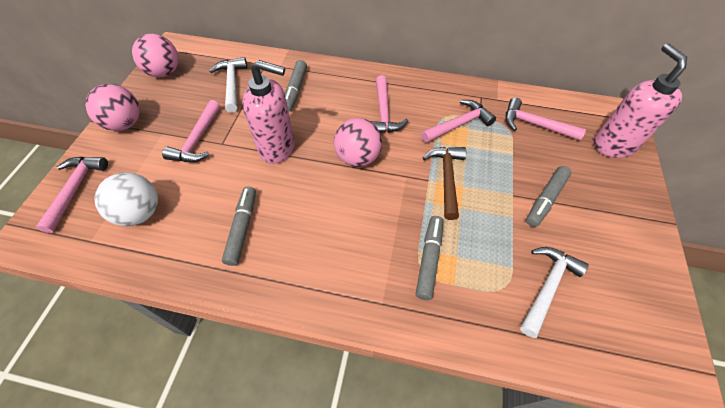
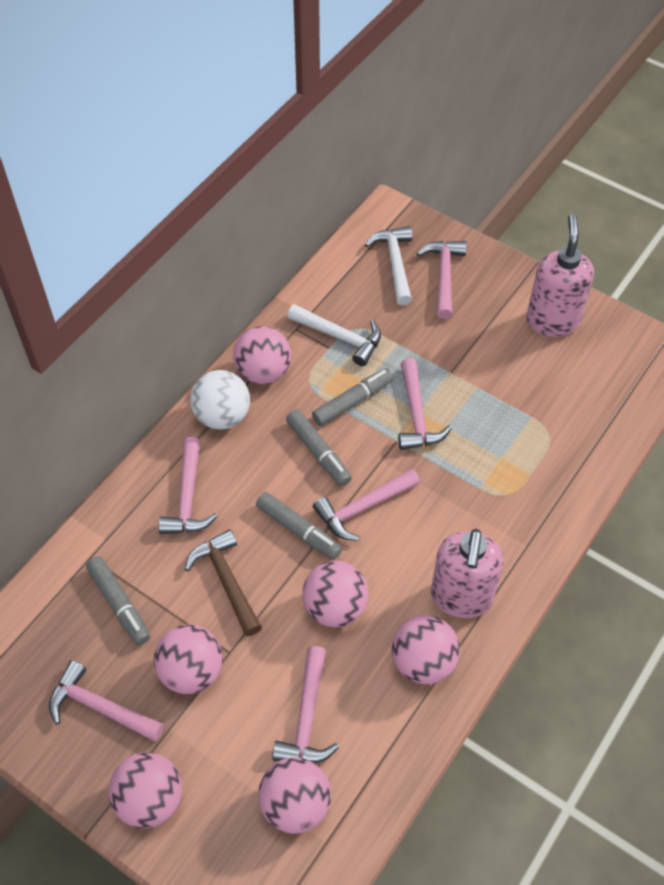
pink ball: [85,84,140,131] [132,34,179,77] [334,118,382,167] = 3 -> [108,752,182,828] [154,625,223,694] [233,326,291,384] [258,757,331,834] [302,561,369,627] [392,615,460,684] = 6
pink hammer: [36,157,108,233] [162,100,220,162] [371,75,408,133] [421,100,496,143] [505,97,586,140] = 5 -> [49,660,164,742] [158,437,218,534] [272,646,339,763] [313,469,420,541] [398,358,452,450] [417,241,467,319] = 6

